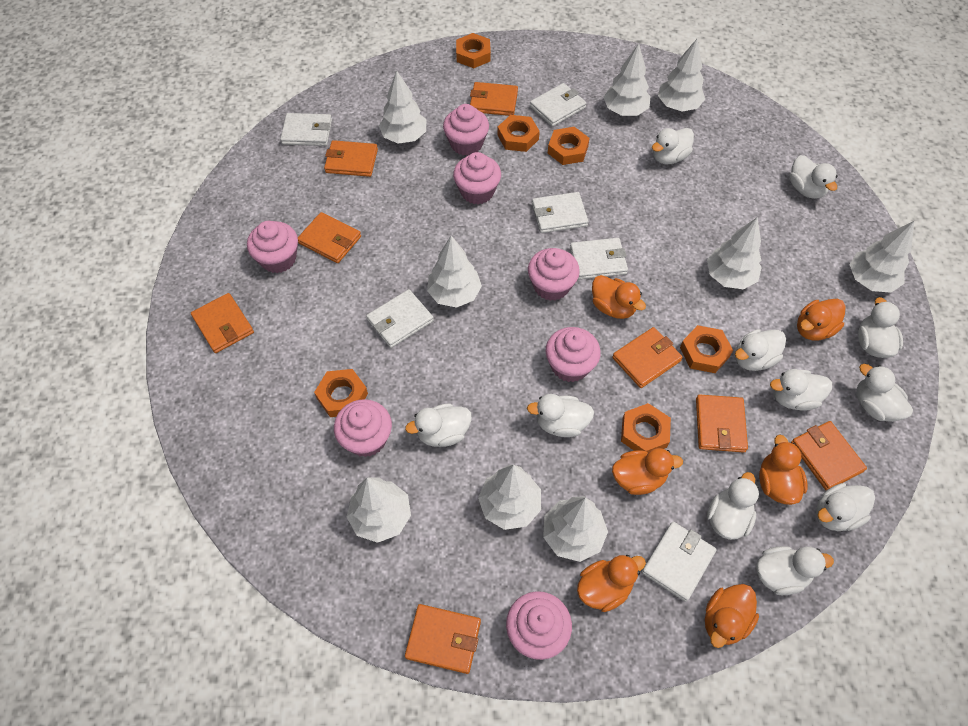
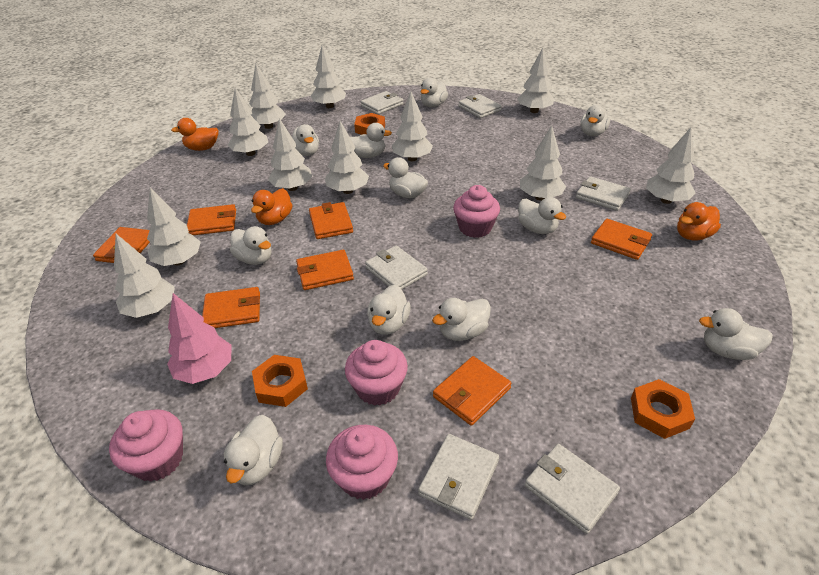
orange duck: [577,555,646,612] [592,275,646,319] [612,448,683,495] [705,584,759,648] [759,434,808,505] [797,299,845,340] = 6 -> [171,118,218,151] [251,188,292,225] [677,202,721,240] = 3
orange nut: [314,369,368,417] [456,33,491,68] [497,115,540,152] [548,127,590,165] [621,403,671,453] [680,325,733,373] = 6 -> [252,355,308,407] [354,113,385,135] [631,379,695,439] = 3
orange wallet: [191,293,254,353] [298,212,361,263] [324,140,378,177] [405,604,481,674] [470,82,518,116] [612,327,683,388] [696,394,748,453] [791,421,867,491] = 8 -> [93,227,150,263] [187,204,236,235] [202,287,260,328] [296,250,354,290] [309,202,353,239] [433,356,512,426] [591,219,652,260] = 7
pink cupcake: [247,221,298,273] [334,399,392,457] [443,104,489,156] [453,152,501,204] [506,591,572,660] [528,248,580,301] [545,327,601,382] = 7 -> [109,409,183,482] [326,425,398,500] [345,340,408,406] [453,185,500,238] = 4
pink tree: none = 0 -> [167,293,232,384] = 1
white tree: [347,477,411,543] [379,70,426,144] [427,236,482,308] [478,465,541,530] [543,496,608,562] [604,44,651,116] [658,39,705,112] [707,218,762,289] [849,221,914,293] = 9 -> [114,234,175,318] [147,187,201,266] [227,88,268,156] [249,64,286,129] [268,118,313,191] [311,45,346,108] [325,121,369,194] [392,91,433,161] [517,48,554,113] [520,125,566,201] [646,127,696,204] = 11

